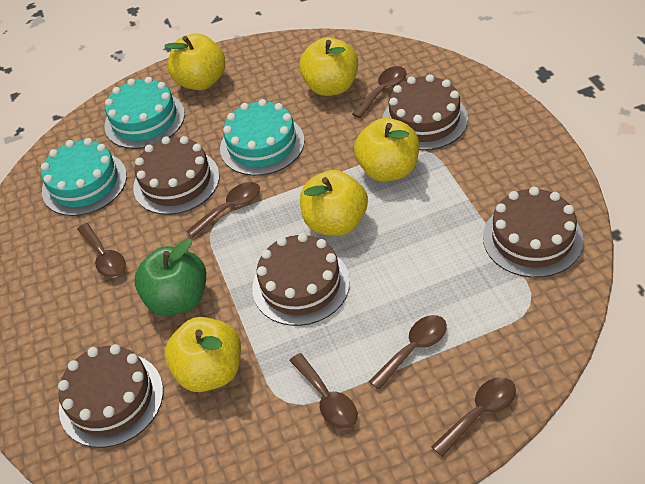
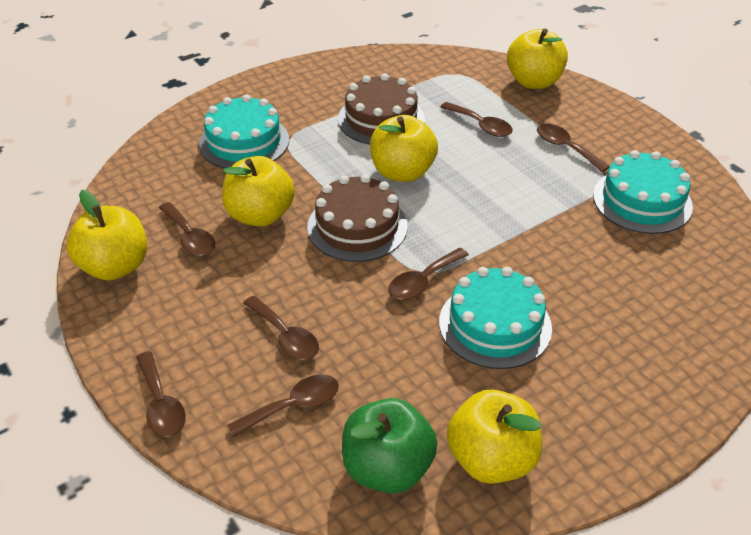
brown cake: [58,344,163,448] [133,136,220,215] [252,233,350,326] [382,74,468,150] [483,187,583,278] = 5 -> [307,174,408,262] [338,73,425,145] = 2
brown spoon: [77,223,126,278] [186,182,260,238] [289,353,357,429] [352,66,406,118] [369,315,447,390] [431,377,516,457] = 6 -> [136,351,186,437] [159,202,215,256] [227,374,339,438] [243,296,319,360] [388,248,469,300] [440,102,513,137] [537,123,609,172] = 7

